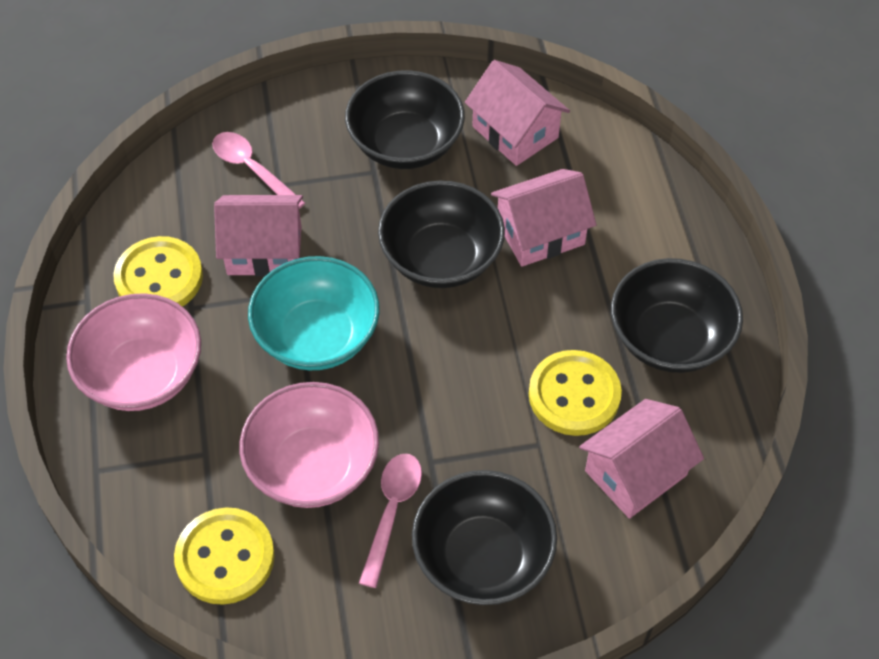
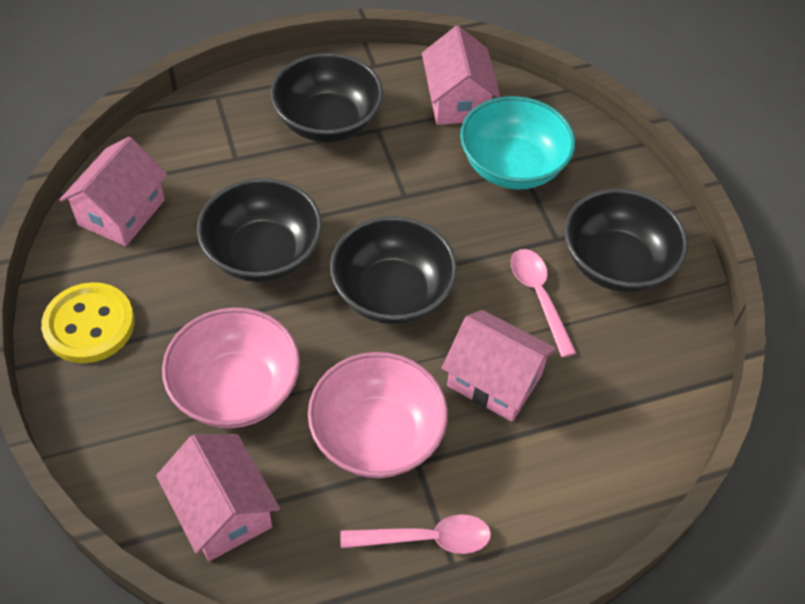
yellow button: [113,236,203,307] [174,507,275,605] [529,350,622,436] = 3 -> [41,282,135,363] = 1

